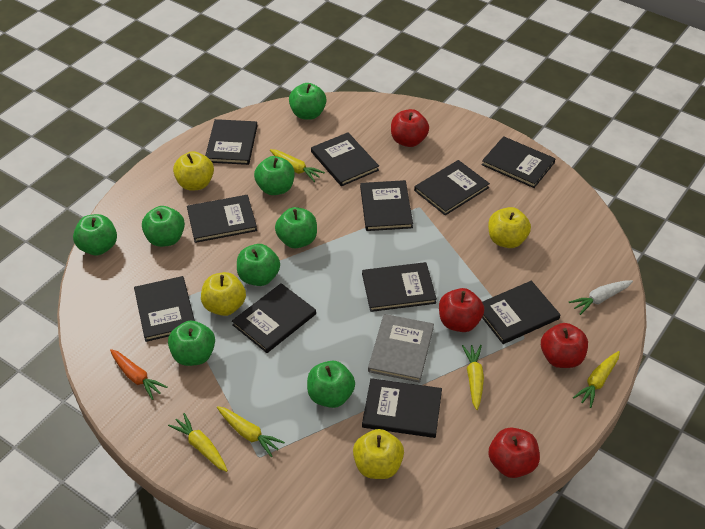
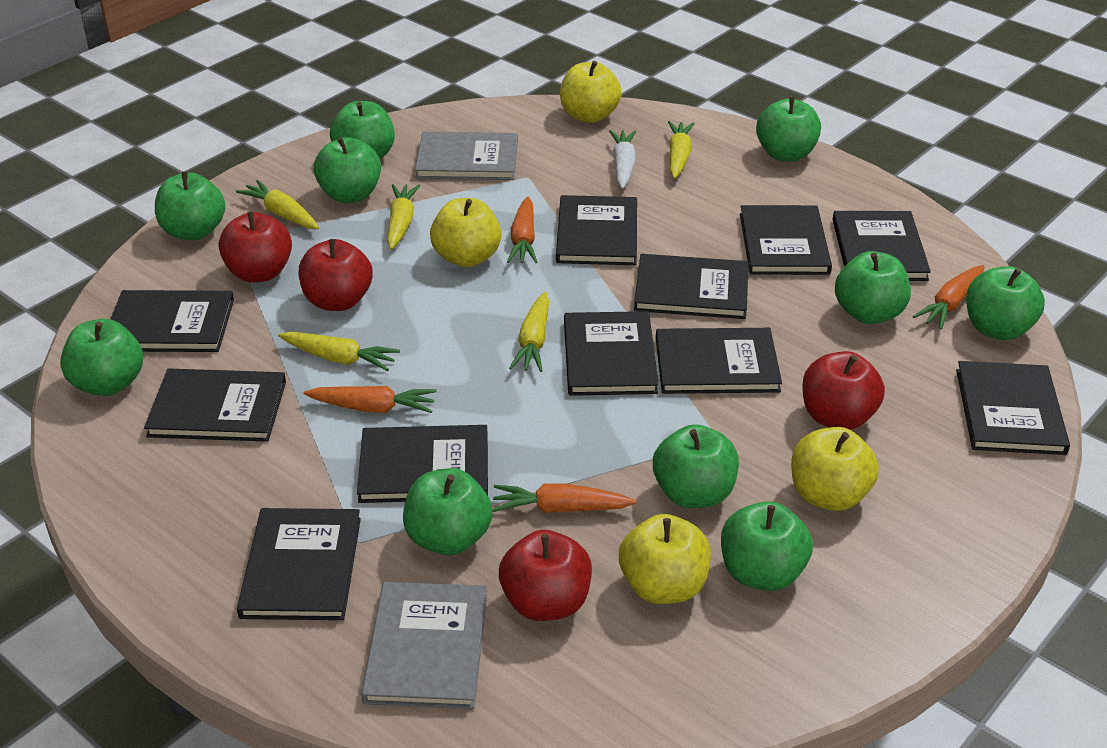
green apple: [73,214,117,256] [142,206,185,247] [168,321,215,366] [237,244,280,286] [254,156,295,195] [275,207,317,248] [289,83,326,120] [307,361,355,408] = 8 -> [60,319,143,396] [155,171,225,240] [314,137,381,203] [330,101,395,159] [403,468,493,555] [653,424,739,508] [721,501,813,591] [756,97,821,162] [835,251,911,324] [966,266,1045,340] = 10
grey book: [368,314,434,383] = 1 -> [361,582,487,709] [415,132,518,180] = 2
orange carrot: [110,349,168,400] = 1 -> [303,386,437,413] [492,484,636,513] [507,196,537,263] [913,265,985,329] = 4

